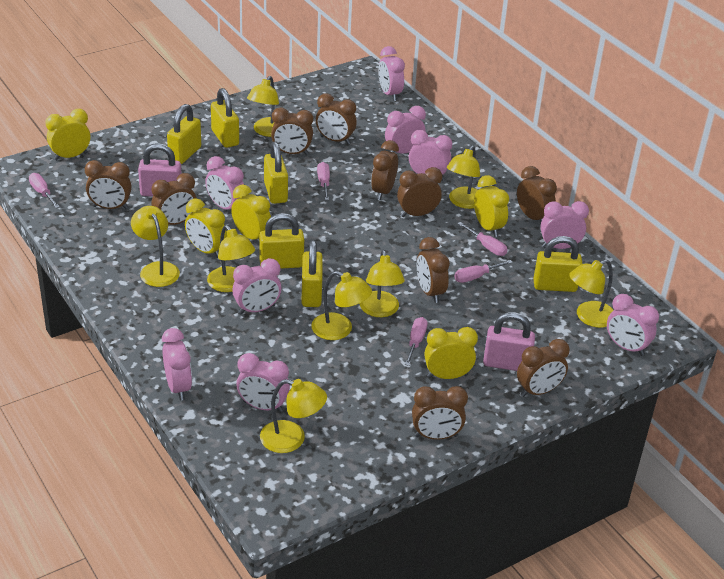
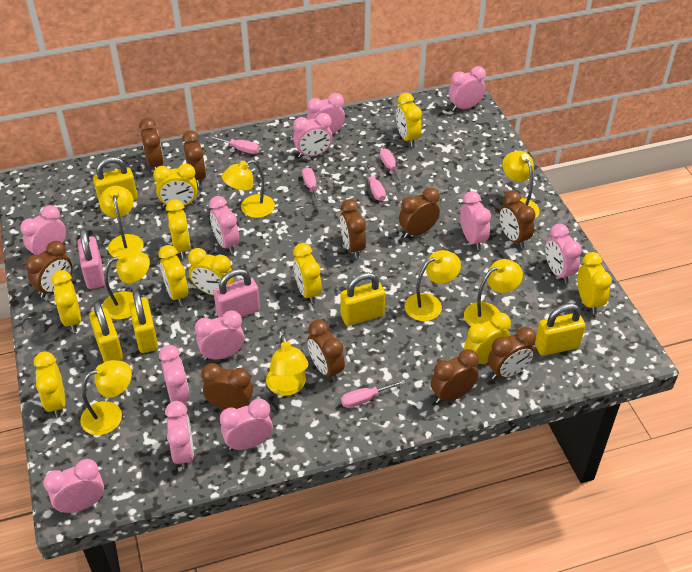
pink clock: [162,328,192,401] [205,156,244,210] [232,258,281,315] [237,353,290,412] [378,46,405,101] [385,106,426,154] [409,130,452,181] [540,201,589,249] [607,294,659,356] = 9 -> [20,205,66,255] [43,459,104,514] [159,345,190,403] [165,401,194,470] [195,310,245,360] [209,196,239,254] [220,399,273,451] [293,113,333,158] [307,93,345,134] [449,66,486,111] [460,191,491,250] [545,224,582,284] = 12
yellow clock: [45,109,90,160] [185,198,227,258] [231,185,271,240] [424,327,478,379] [474,175,509,237] = 5 -> [34,351,65,418] [51,270,81,333] [153,163,197,207] [158,245,189,306] [166,199,191,259] [188,248,234,295] [293,243,322,304] [396,93,422,147] [464,312,511,364] [578,252,612,314] = 10
yellow padlock: [167,104,201,164] [211,88,239,148] [259,213,304,269] [264,141,288,204] [301,240,323,307] [533,236,582,292] = 6 -> [89,302,123,362] [93,157,138,201] [129,290,158,353] [340,272,385,326] [535,303,586,356] = 5

